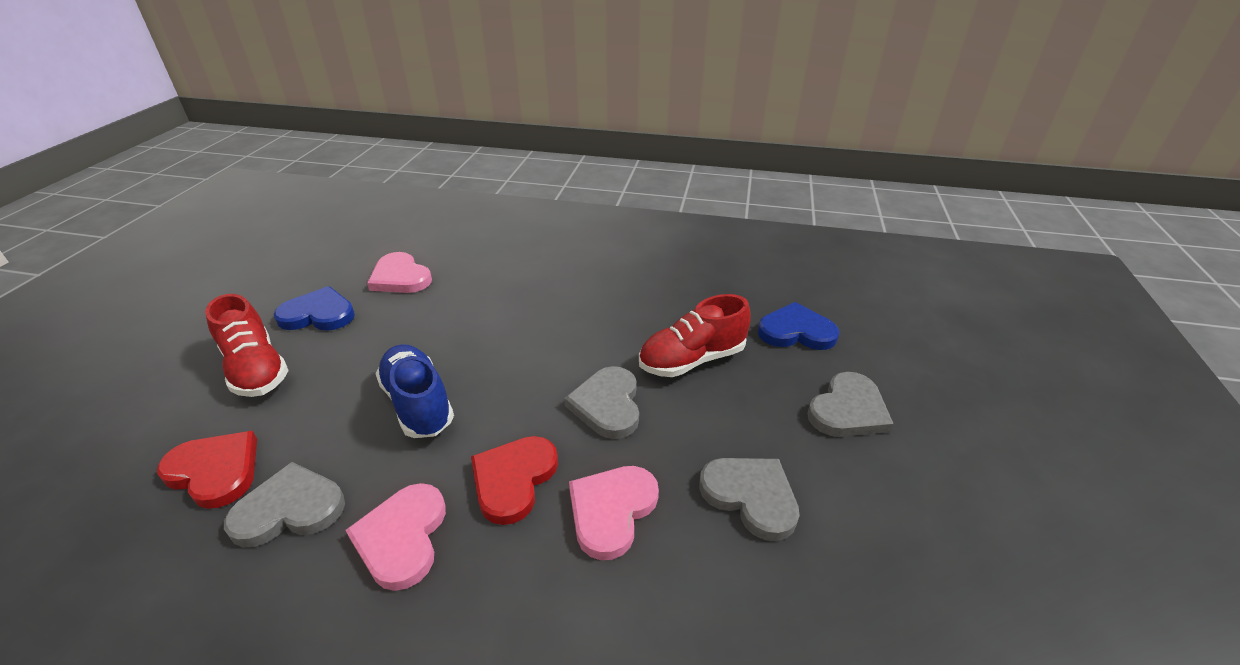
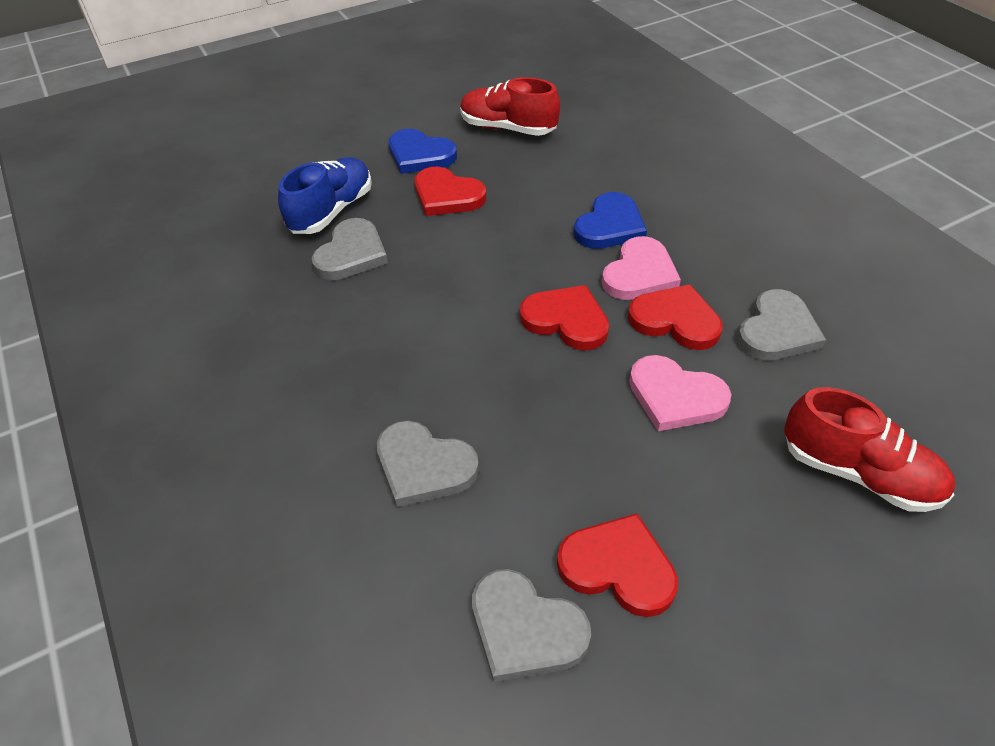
pink heart: [345,483,446,591] [367,252,432,293] [569,466,659,560] = 3 -> [602,236,681,300] [629,355,732,431] = 2
red heart: [157,431,257,509] [471,436,558,525] = 2 -> [415,167,486,216] [520,285,609,351] [557,513,678,617] [628,284,723,350] = 4

